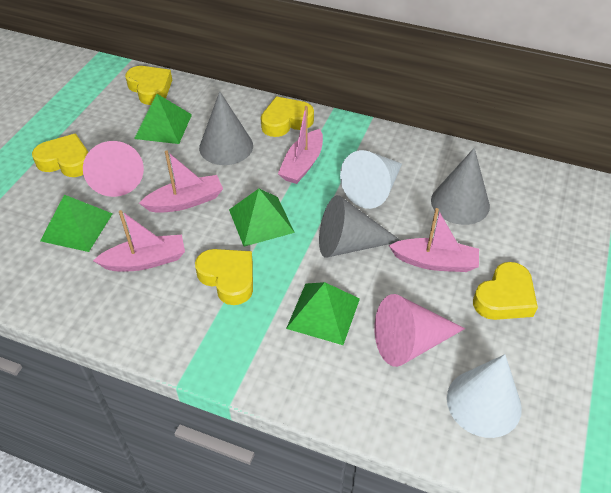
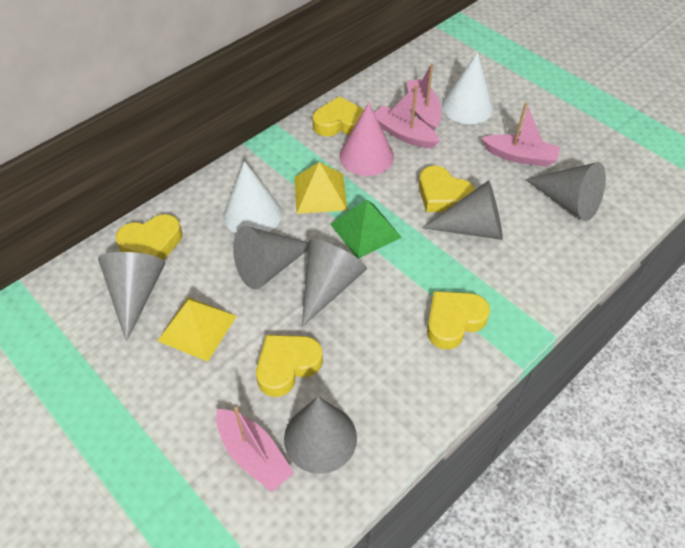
green pyramid: [40,195,113,252] [134,94,192,144] [229,189,295,246] [286,282,360,345] = 4 -> [330,200,402,258] = 1
grey cone: [199,91,253,165] [319,195,401,257] [431,148,490,225] = 3 -> [98,252,165,342] [233,226,309,290] [284,397,357,474] [302,239,367,327] [422,180,503,240] [525,162,606,221] = 6
pink cone: [83,141,144,197] [374,294,465,367] = 2 -> [339,102,394,176] = 1
yellow pyramid: none = 0 -> [158,297,237,362] [294,162,348,214] = 2

